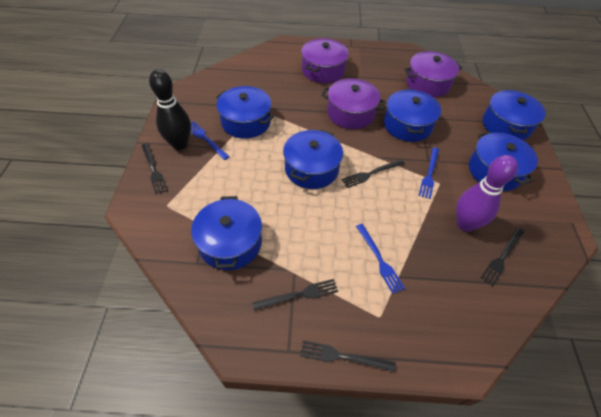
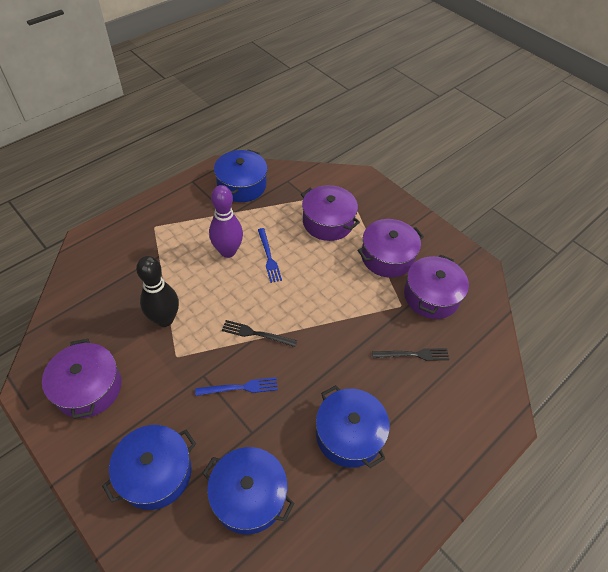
black fork: [141,143,168,194] [252,279,338,311] [300,340,396,372] [342,159,405,188] [481,228,524,286] = 5 -> [222,320,297,347] [372,348,450,361] = 2
blue fork: [191,121,229,160] [356,224,405,294] [418,147,439,199] = 3 -> [195,377,278,396] [258,228,282,283] = 2
blue pot: [191,196,262,270] [216,86,274,139] [283,129,343,189] [384,89,441,142] [469,131,538,191] [483,90,546,140] = 6 -> [102,425,196,510] [202,447,295,534] [214,150,268,202] [316,385,390,468] = 4
purple pot: [301,38,349,83] [321,78,386,129] [404,51,462,97] = 3 -> [42,339,121,419] [301,185,360,241] [358,219,424,278] [404,255,469,319] = 4

